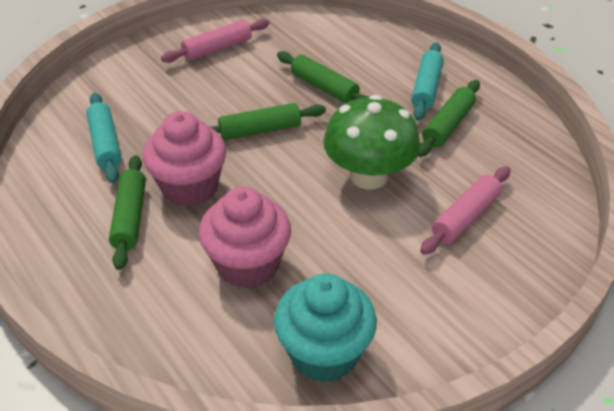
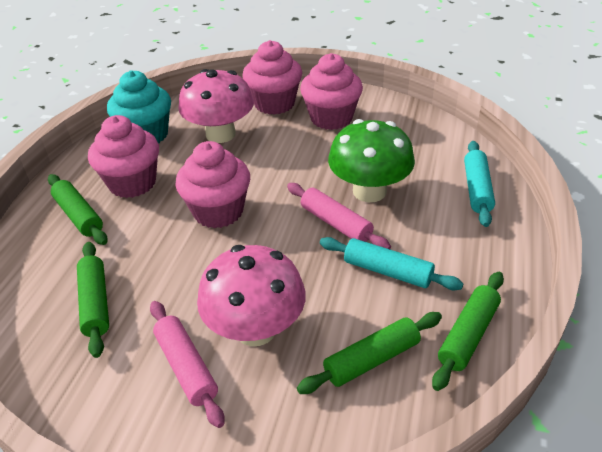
pink cupcake: [143,111,227,207] [199,186,291,288] = 2 -> [88,115,159,198] [175,141,250,228] [243,40,302,115] [300,53,363,130] = 4
pink mushroom: none = 0 -> [178,69,254,143] [197,245,306,346] = 2

